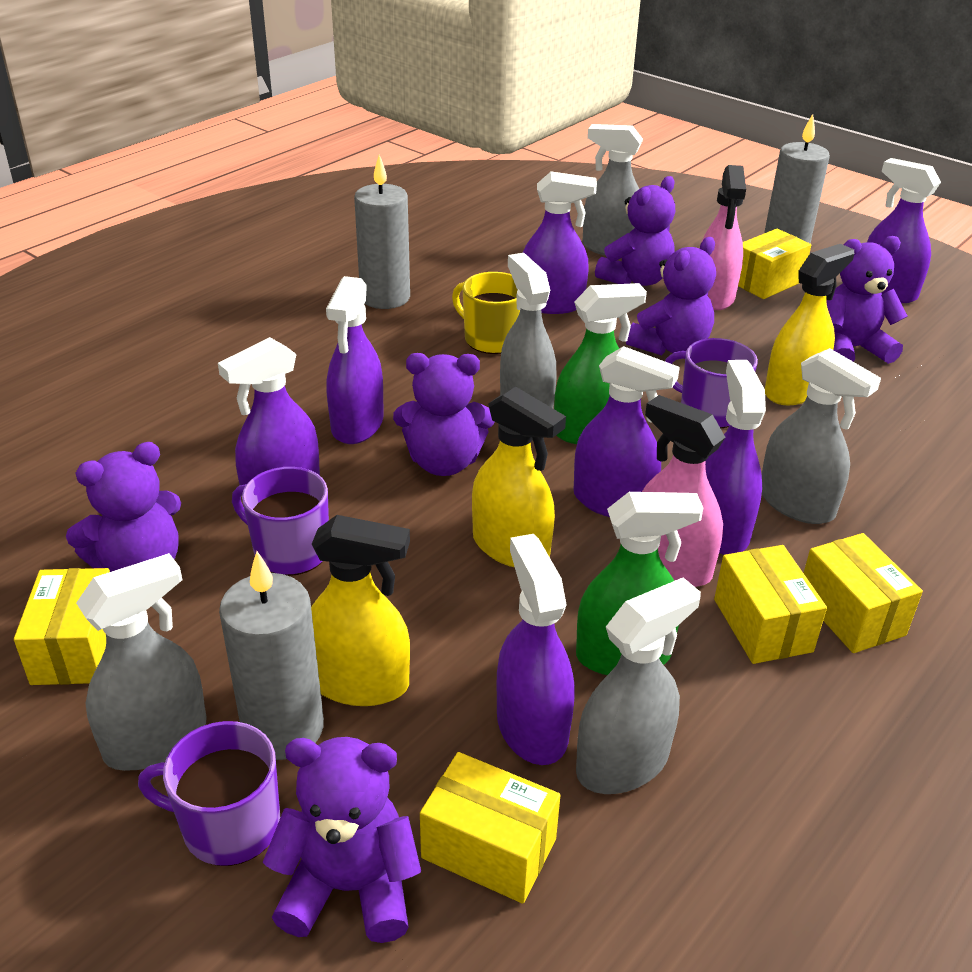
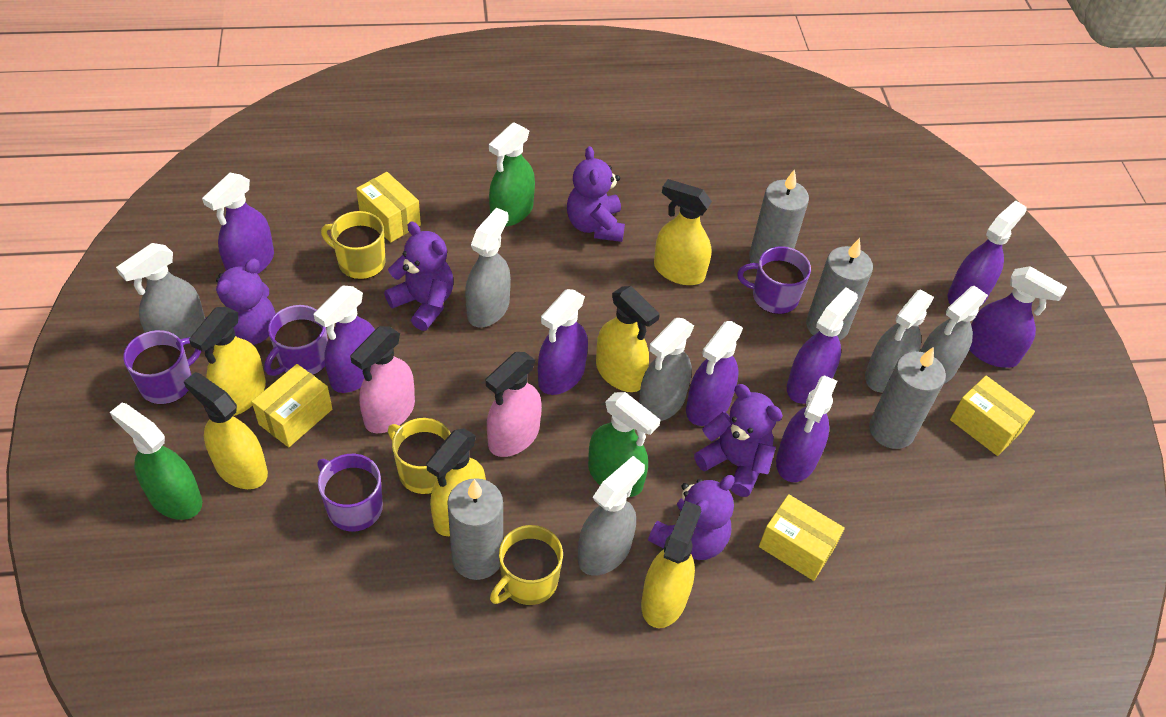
green spray bottle: [554,283,647,444] [576,492,703,675] = 2 -> [110,403,202,520] [489,122,535,227] [588,392,660,497] = 3
grey candle: [219,551,324,760] [354,154,410,309] [764,114,830,243] = 3 -> [447,478,503,580] [749,169,809,263] [806,238,873,341] [869,347,946,449] = 4
grey spray bottle: [76,553,206,771] [500,253,557,408] [576,577,701,794] [582,124,643,256] [762,348,881,524] = 5 -> [116,243,205,340] [465,208,511,327] [578,456,645,575] [639,318,694,421] [865,289,934,392] [920,286,988,384] = 6
purple mug: [138,721,280,866] [232,467,329,576] [665,338,758,428] = 3 -> [123,330,201,404] [264,305,328,376] [317,454,383,532] [737,246,811,314] = 4
purple spray bottle: [218,337,320,485] [326,276,384,444] [497,534,575,765] [523,171,597,314] [573,346,680,517] [705,360,766,555] [867,158,941,303] = 7 -> [202,173,274,274] [314,286,375,393] [538,289,588,395] [686,321,743,426] [776,375,837,482] [787,287,858,404] [948,200,1026,305] [969,266,1067,368] = 8
purple teddy bear: [66,442,181,572] [263,737,421,943] [393,353,495,476] [595,176,675,286] [626,237,716,356] [826,236,907,364] = 6 -> [205,259,276,345] [384,221,453,331] [567,146,625,242] [648,475,734,560] [694,384,783,497] = 5
yellow box: [14,568,110,685] [420,752,560,904] [714,545,827,664] [738,229,811,299] [804,533,923,653] = 5 -> [252,364,332,447] [356,172,421,242] [759,494,845,581] [950,376,1035,456] = 4
yellow mug: [452,272,520,354] = 1 -> [321,211,386,279] [388,418,451,494] [490,525,563,605] = 3
yellow spray bottle: [311,515,410,706] [472,387,566,567] [765,244,854,406] = 3 -> [184,372,268,489] [189,307,266,416] [426,428,486,536] [596,286,660,392] [641,501,701,628] [654,179,712,285] = 6

